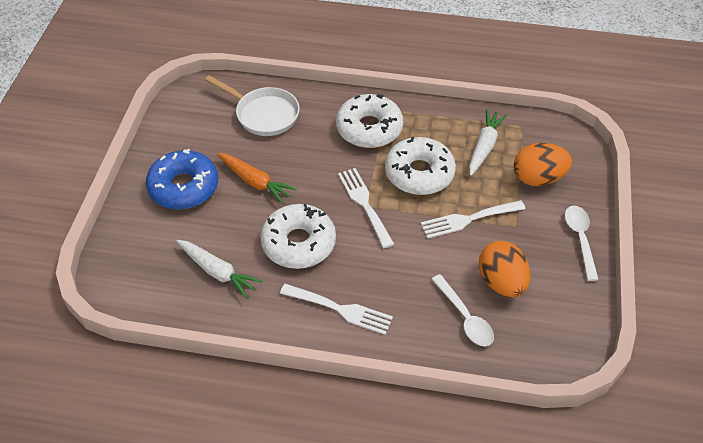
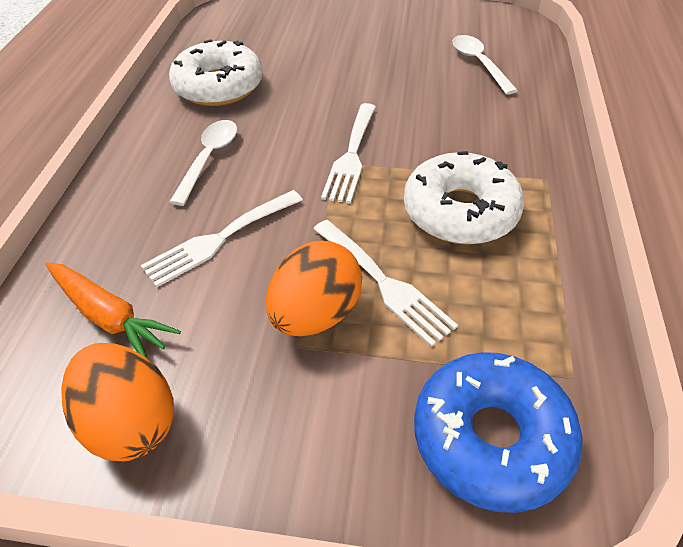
white carrot: [176,240,263,299] [469,109,507,176] = 2 -> none = 0
white donut: [260,204,336,269] [336,94,403,148] [385,137,456,195] = 3 -> [169,39,263,106] [404,151,524,245] = 2
white pan: [205,75,299,136] = 1 -> none = 0

